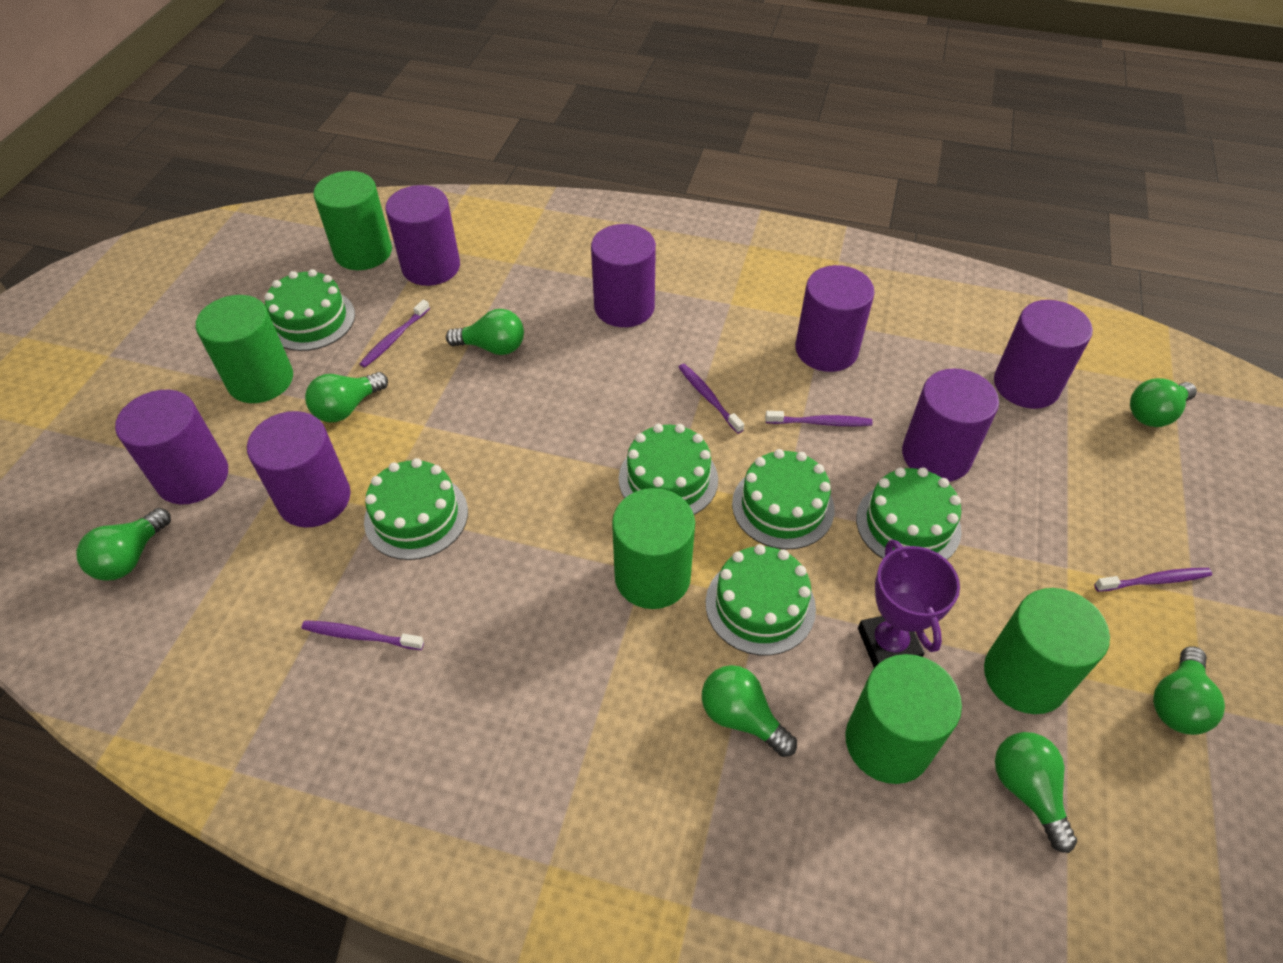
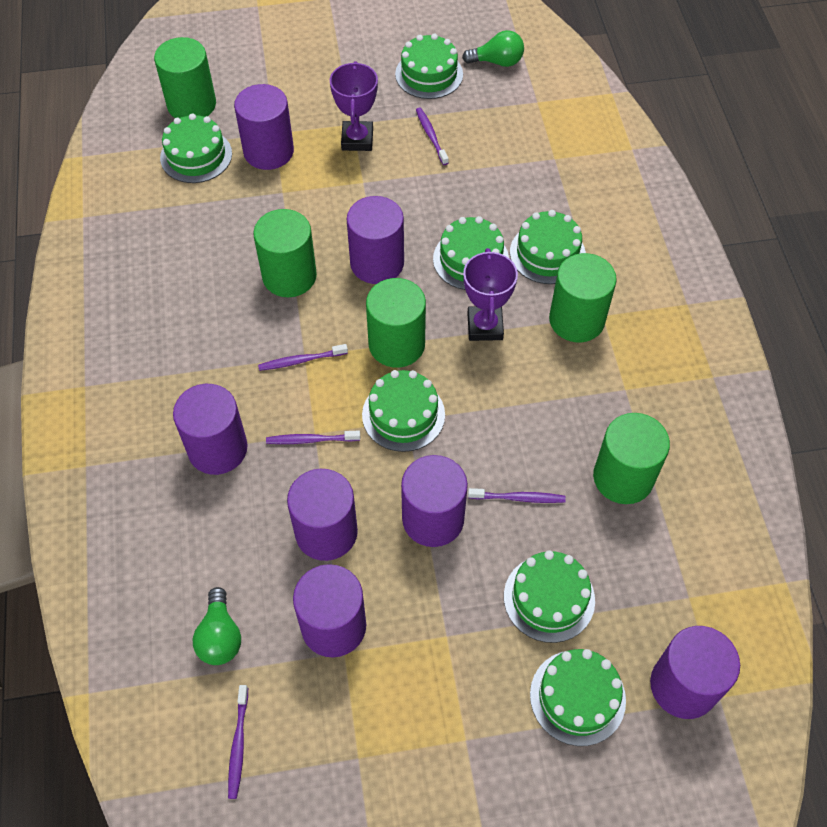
green cake: [264,269,355,351] [364,458,468,560] [619,424,718,515] [706,544,816,655] [732,449,835,549] [856,467,961,560] = 6 -> [160,113,232,183] [362,370,445,452] [395,34,463,99] [433,216,509,290] [504,550,595,643] [510,210,586,284] [530,649,626,746] = 7
green light bulb: [76,508,171,581] [305,372,388,422] [446,309,524,355] [702,665,797,757] [995,732,1077,853] [1130,378,1197,427] [1153,646,1225,735] = 7 -> [193,587,241,665] [462,30,524,67] = 2
purple trophy: [858,539,960,668] = 1 -> [330,61,378,151] [463,248,518,341] = 2

